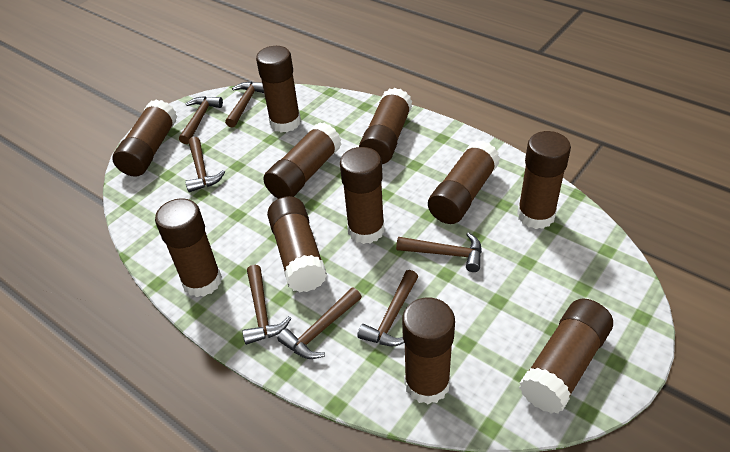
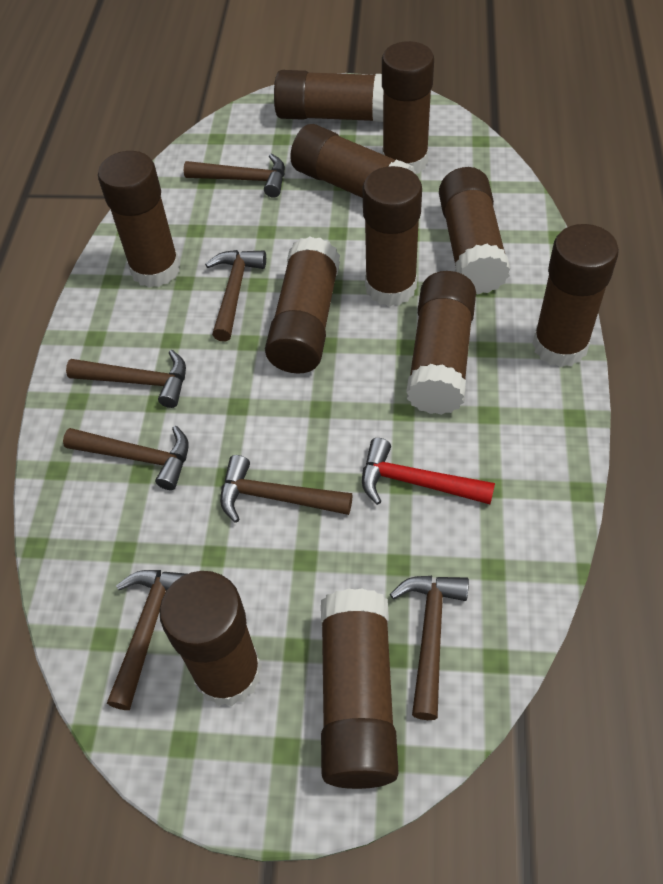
red hammer: none = 0 -> [362,438,495,505] = 1

